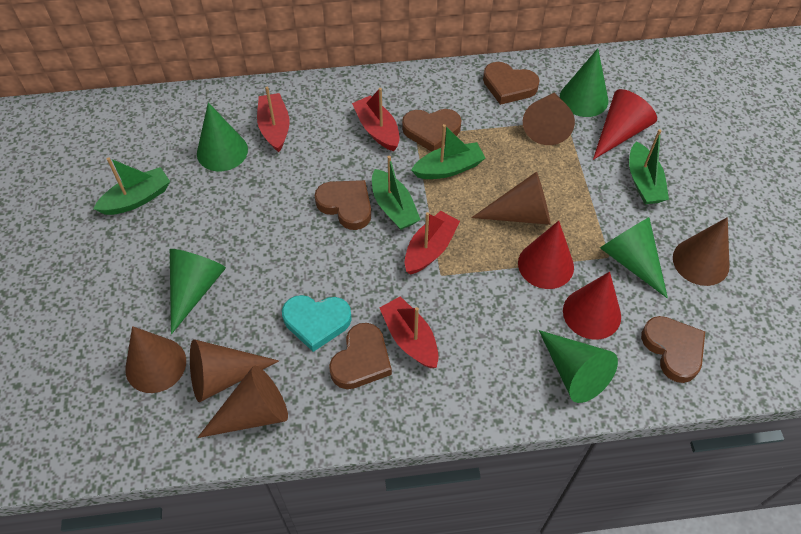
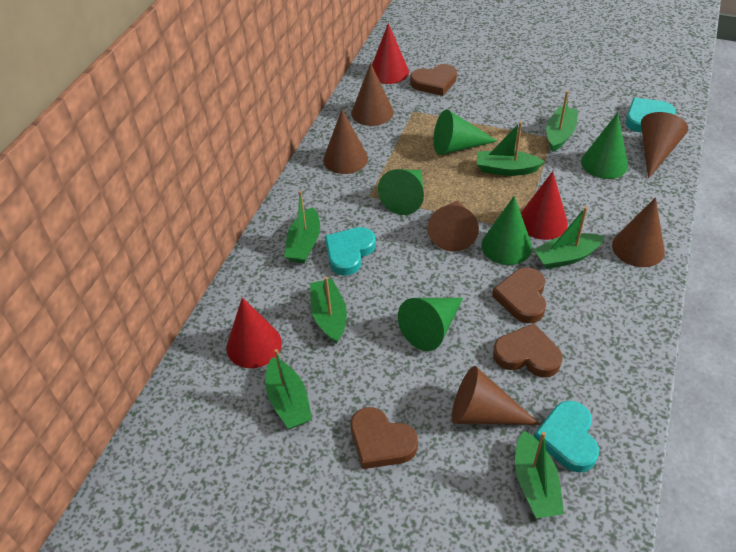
brown heart: [315,180,371,230] [329,323,392,389] [402,109,461,152] [483,62,540,105] [641,316,705,383] = 5 -> [351,407,418,469] [410,64,457,96] [492,267,546,323] [493,323,562,377] = 4
green boat: [94,157,170,215] [372,156,421,230] [411,124,485,179] [629,129,669,204] = 4 -> [265,349,312,429] [284,191,320,263] [310,277,347,344] [477,122,545,176] [515,431,564,518] [534,207,605,269] [546,91,578,152] = 7
red boat: [257,87,289,152] [352,88,400,151] [380,296,439,368] [405,211,460,274] = 4 -> none = 0
turquoise heart: [282,295,352,352] = 1 -> [325,227,376,276] [534,401,599,473] [626,98,676,132] = 3

